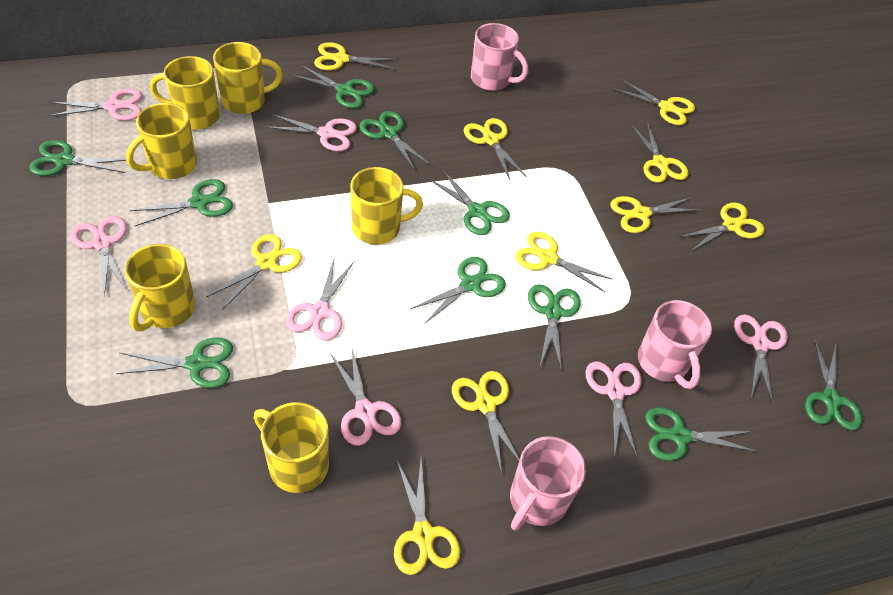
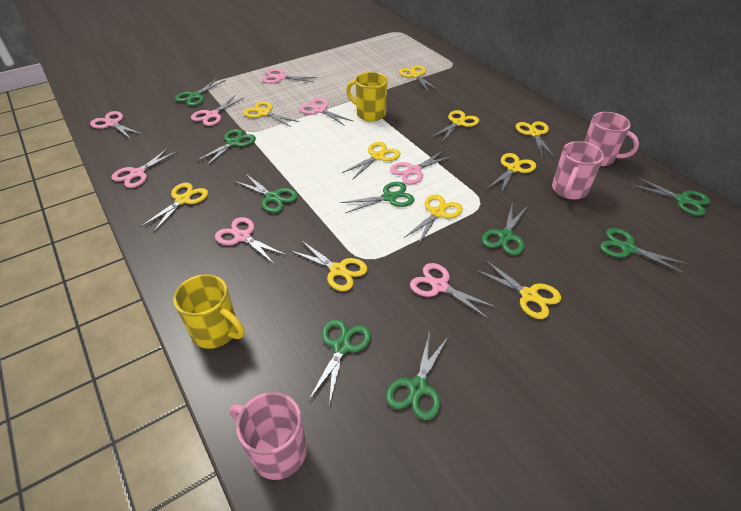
green scissors: [29,140,126,176] [116,337,233,388] [130,179,233,226] [291,65,375,109] [359,111,431,170] [411,257,506,324] [428,170,510,235] [528,284,580,372] [645,407,758,461] [805,338,863,431] = 10 -> [175,78,226,106] [196,129,256,166] [234,173,298,213] [308,319,371,406] [340,182,414,213] [386,331,449,420] [482,205,527,255] [600,228,688,274] [631,176,710,216] = 9
pink scissors: [49,89,142,121] [70,216,127,296] [266,114,357,151] [286,256,354,341] [330,348,401,446] [585,362,642,459] [734,314,788,405] = 7 -> [90,111,143,139] [112,148,178,188] [191,96,244,126] [215,217,286,265] [262,69,317,84] [299,98,354,126] [390,151,453,185] [410,263,498,319] = 8
yellow mug: [125,244,195,331] [126,103,197,179] [150,56,220,129] [213,42,283,114] [254,402,329,493] [350,167,423,245] = 6 -> [173,274,245,349] [346,72,388,122] = 2

